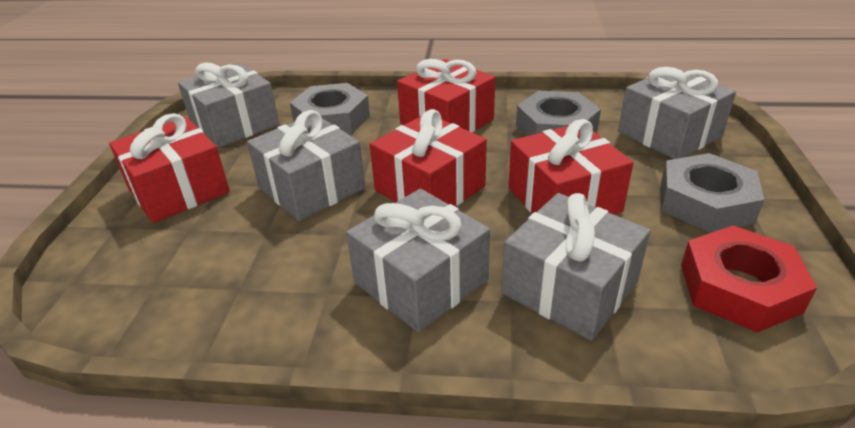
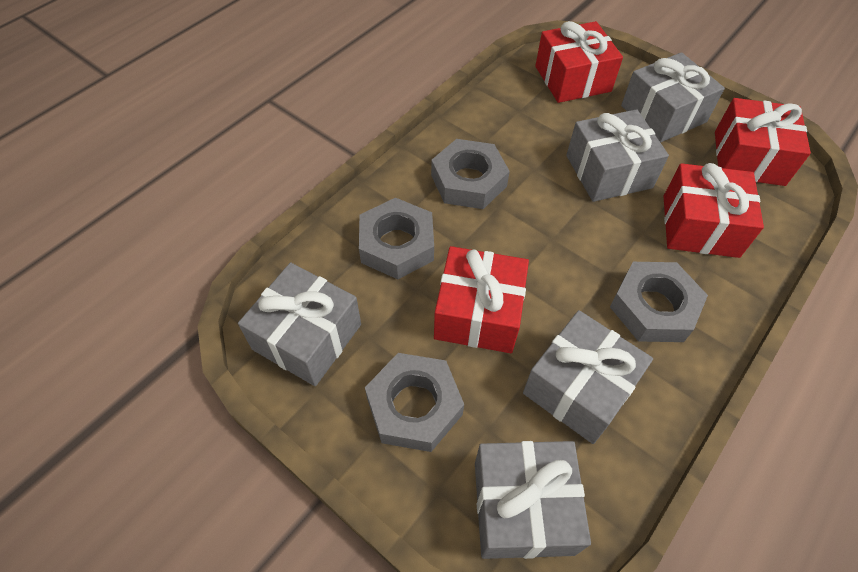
grey nut: [290,83,370,134] [516,91,601,136] [661,153,764,233] = 3 -> [359,198,434,279] [365,353,464,452] [431,139,510,209] [610,262,708,342] = 4
red nut: [681,225,817,333] = 1 -> none = 0

